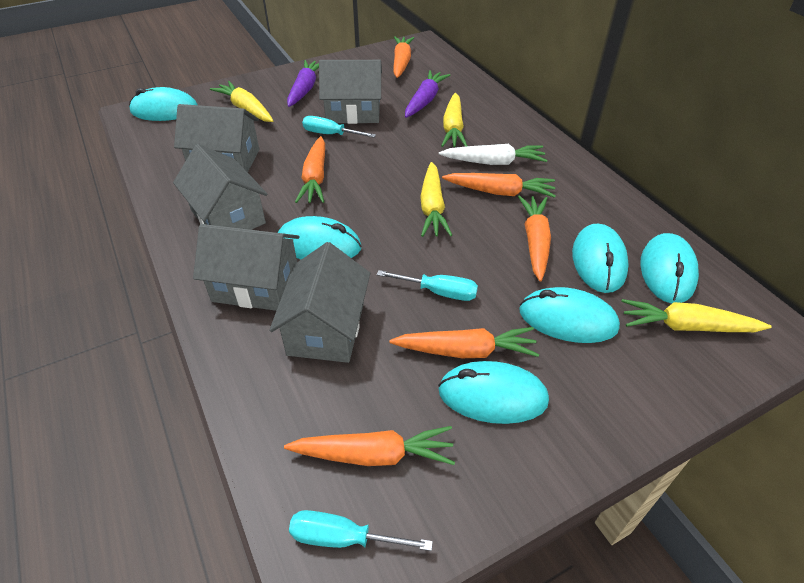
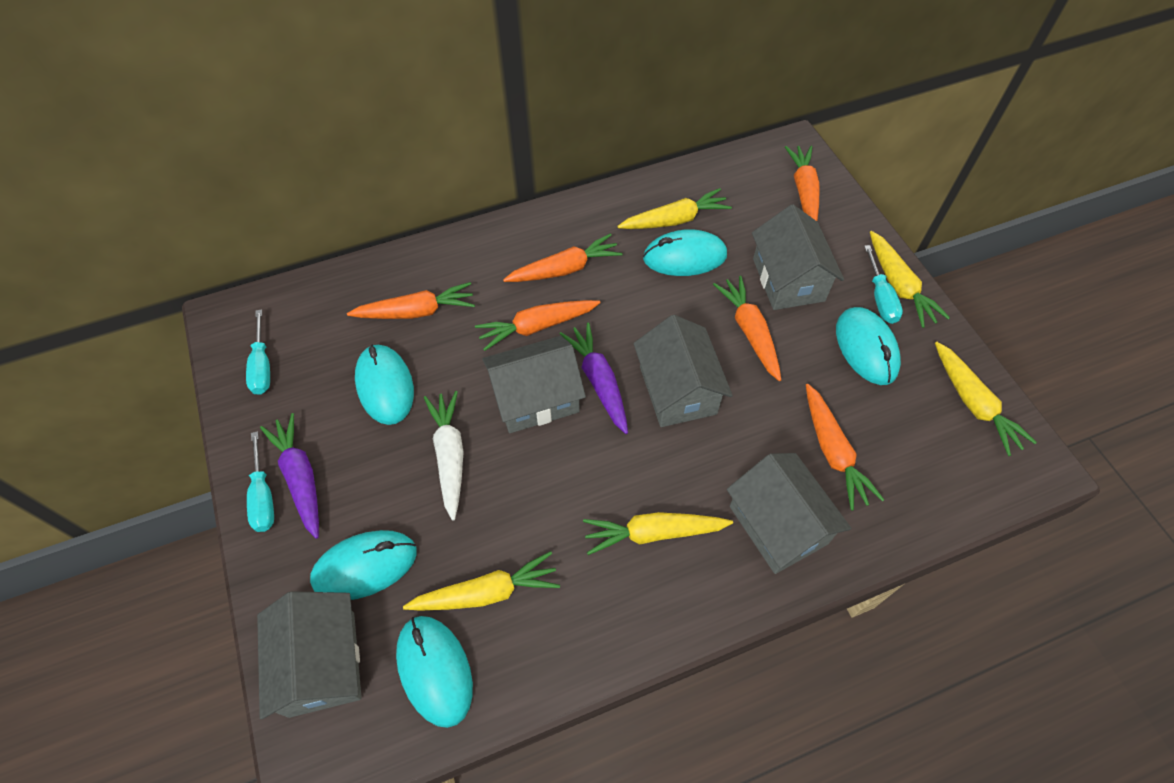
turquoise mouse: [129,87,198,121] [278,216,361,260] [438,361,549,424] [519,287,620,343] [572,224,629,293] [640,233,699,303] = 6 -> [310,530,417,600] [355,344,414,425] [396,616,473,728] [643,229,727,276] [836,307,901,385] = 5
yellow carrot: [210,81,274,122] [420,162,452,237] [441,93,467,147] [621,299,771,332] = 4 -> [403,551,560,611] [583,512,733,555] [617,188,732,229] [870,231,950,328] [935,342,1037,456] = 5

